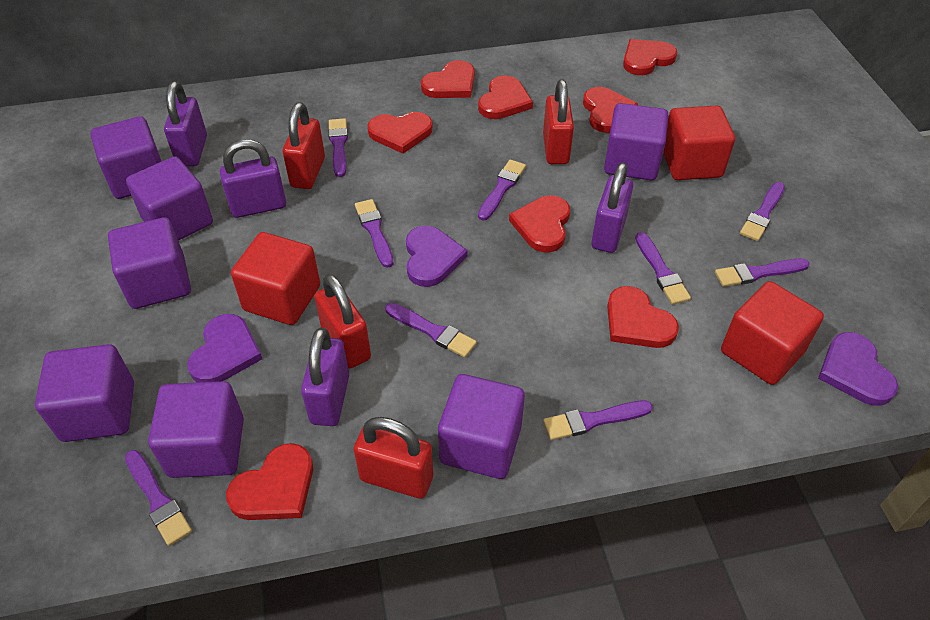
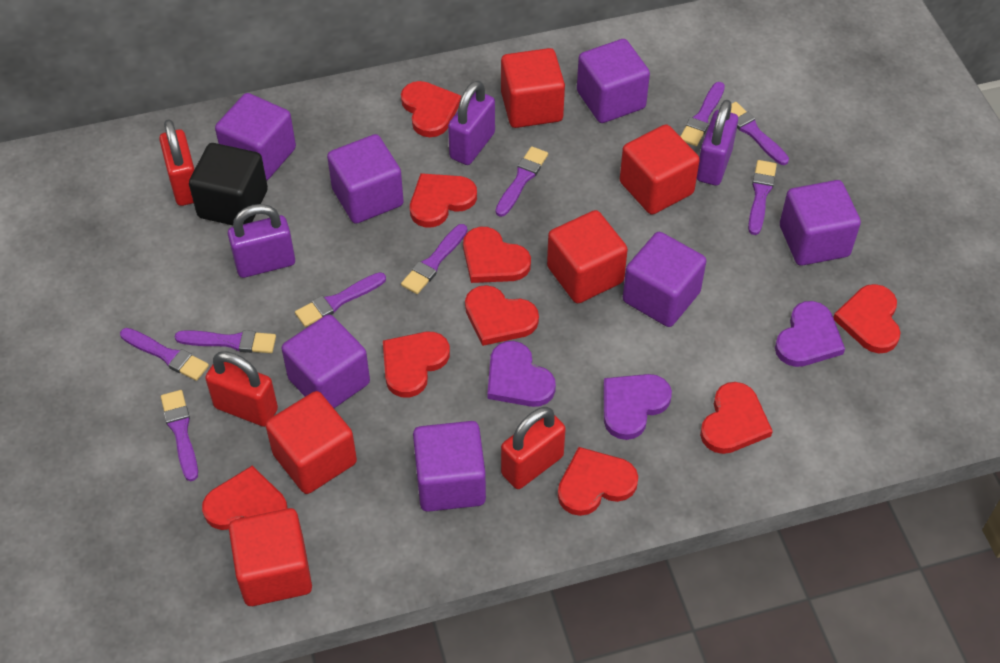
black cube: none = 0 -> [189,143,268,225] = 1
purple padlock: [164,81,207,166] [220,139,286,218] [301,327,349,426] [591,162,633,253] = 4 -> [228,204,295,278] [448,81,495,165] [697,100,738,186] = 3
red cube: [231,232,320,325] [663,106,735,180] [721,281,824,385] = 3 -> [229,508,312,606] [265,391,357,494] [501,48,565,128] [547,210,628,303] [620,124,700,215] = 5
red heart: [226,443,313,520] [367,112,433,154] [421,60,475,98] [478,75,533,119] [509,195,570,252] [583,87,638,133] [607,286,679,348] [623,39,677,75] = 8 -> [202,466,288,530] [383,332,450,398] [401,81,461,137] [410,173,477,227] [463,227,531,283] [465,285,539,346] [558,447,638,516] [700,382,773,454] [833,284,901,353] = 9
red padlock: [283,102,325,189] [314,274,371,368] [354,417,433,499] [543,79,574,164] = 4 -> [159,119,195,206] [205,351,278,427] [501,407,566,489] = 3

